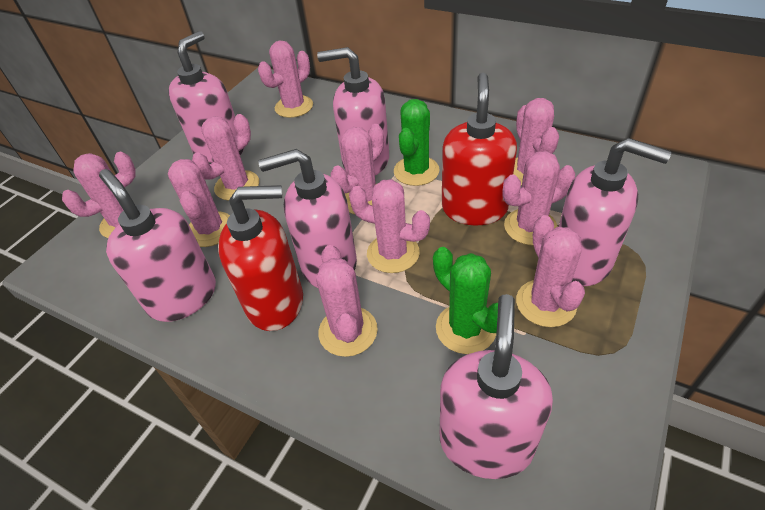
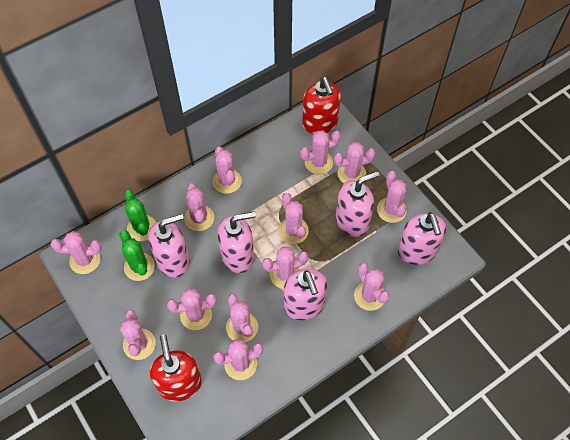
pink cactus: [62,152,136,238] [168,159,230,247] [192,114,259,201] [258,40,313,118] [316,245,378,357] [330,124,384,214] [349,179,430,273] [502,151,575,245] [513,98,559,186] [516,215,585,327] = 10 -> [51,231,101,274] [120,309,156,360] [167,288,217,330] [184,183,214,231] [213,147,242,194] [213,339,263,380] [226,294,258,342] [262,247,308,289] [279,193,309,244] [300,131,341,175] [334,142,376,183] [354,263,390,311] [377,171,407,223] = 13
pink soap dispenser: [99,169,216,322] [168,31,244,163] [258,149,357,288] [317,47,389,175] [440,294,553,479] [559,138,672,286] = 6 -> [148,214,190,278] [217,211,256,273] [284,269,327,320] [336,171,380,237] [398,212,446,265] = 5

